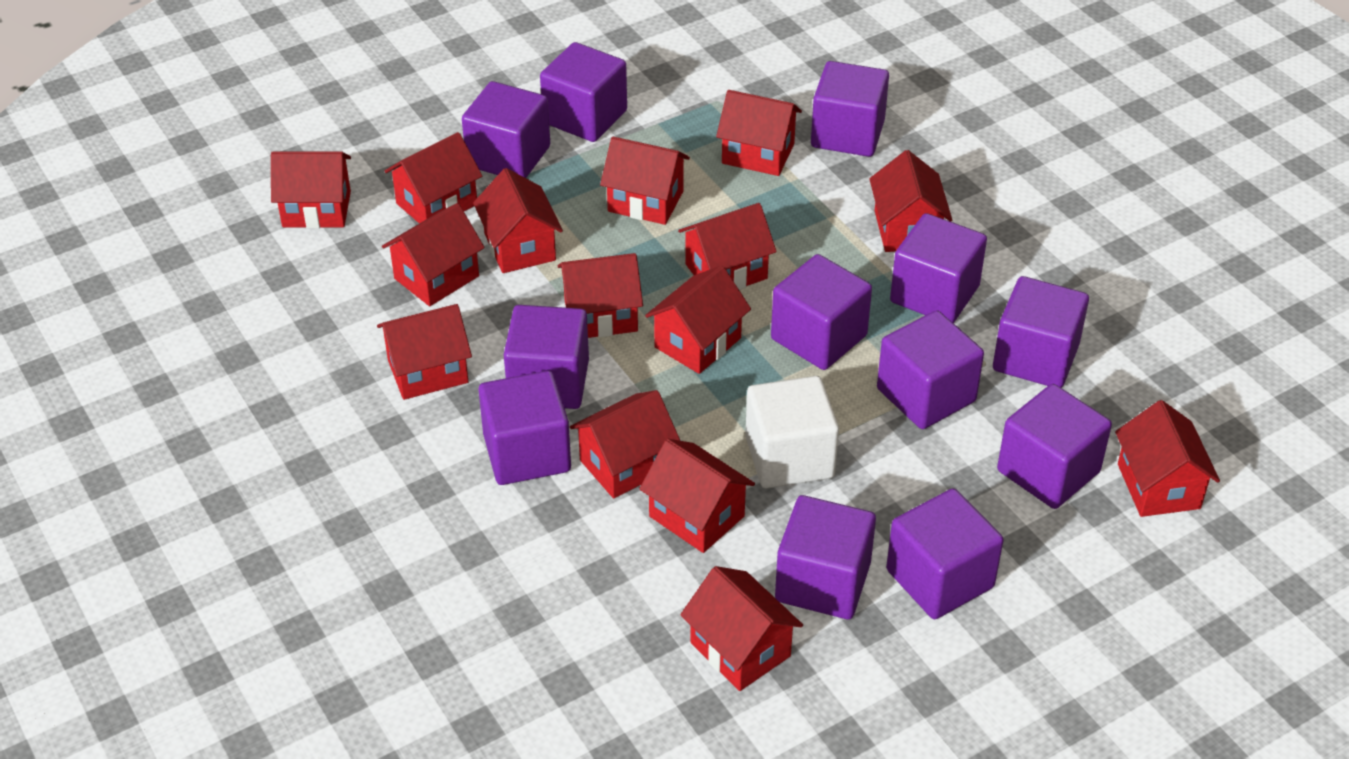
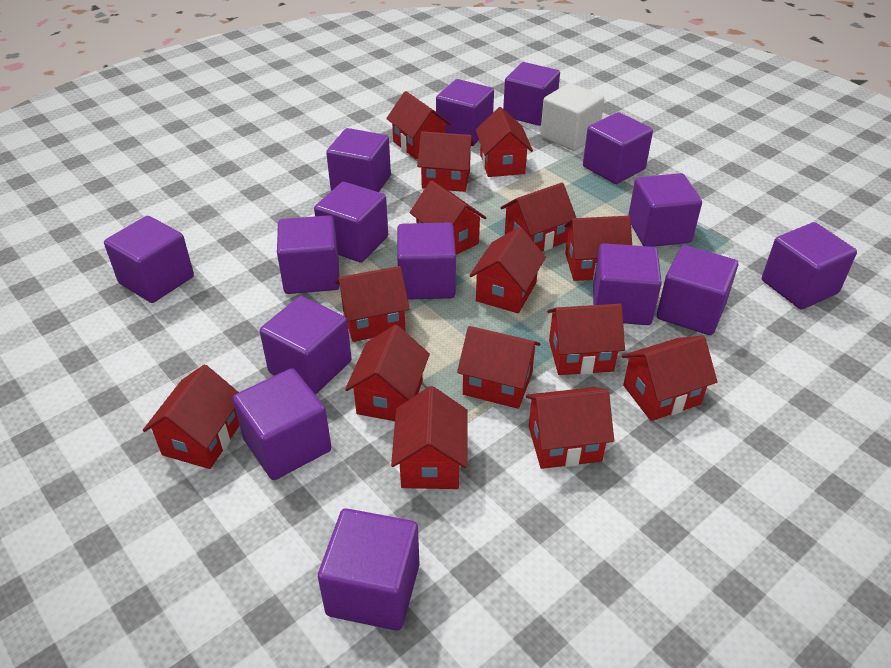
purple cube: [462,81,550,178] [479,370,571,485] [504,305,589,409] [540,42,627,142] [771,254,872,370] [775,495,876,619] [811,61,889,157] [877,310,984,429] [886,488,1004,619] [890,213,987,323] [993,276,1089,388] [997,384,1112,509] = 12 -> [104,216,194,303] [233,368,331,480] [260,296,352,395] [277,215,340,294] [314,182,388,263] [318,508,420,631] [326,128,391,192] [397,223,456,300] [436,79,494,145] [503,62,560,126] [583,112,653,184] [593,243,662,325] [628,173,702,247] [657,245,738,335] [762,222,857,309] = 15

